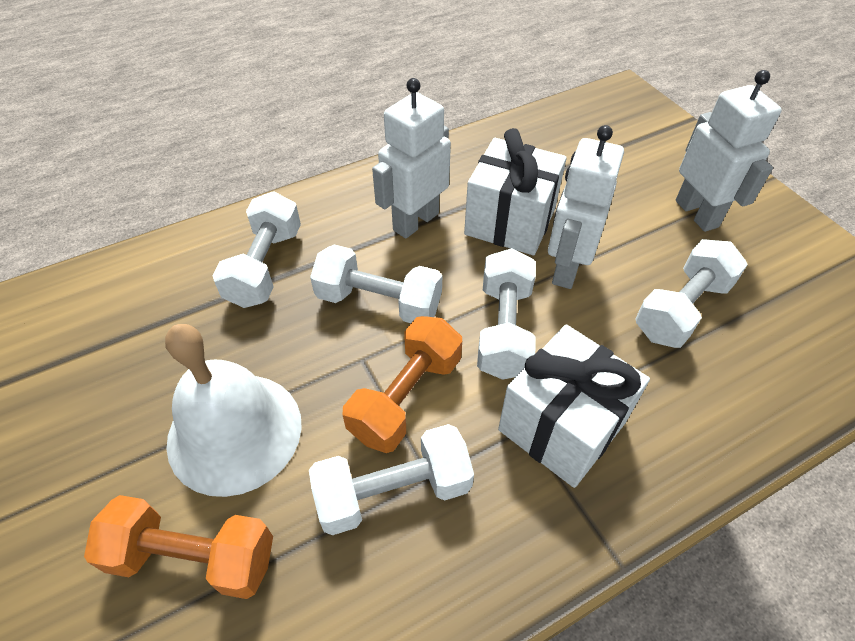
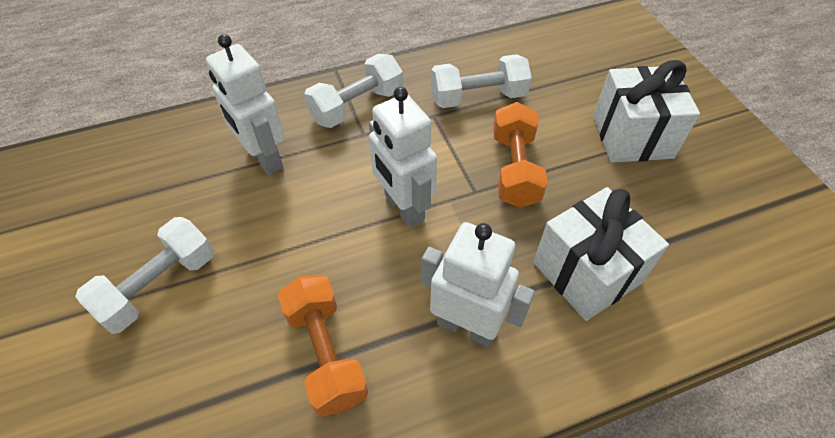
white bell: [165,324,302,497] = 1 -> none = 0
white dumbbell: [212,191,301,308] [309,424,474,535] [310,245,442,323] [477,248,536,380] [635,239,748,348] = 5 -> [75,217,214,334] [304,54,403,128] [431,54,532,108] = 3

